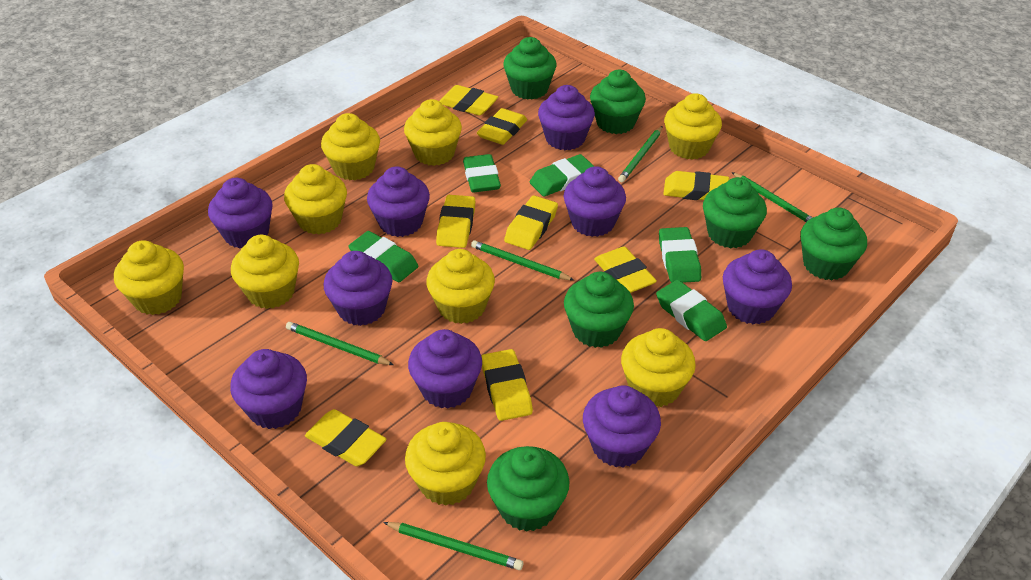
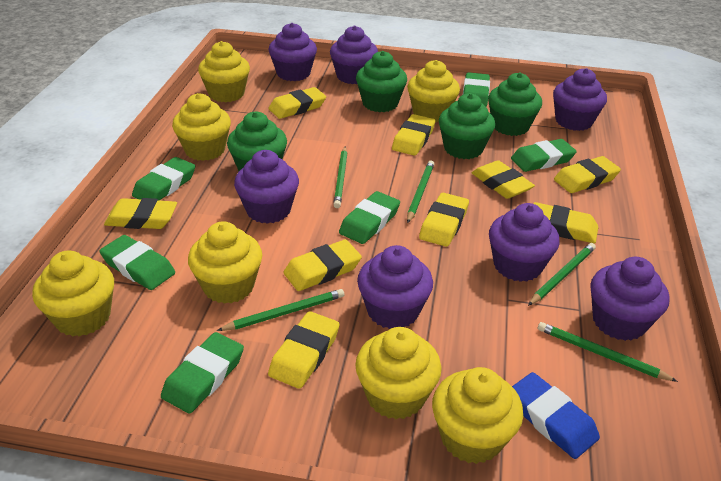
blue eraser: none = 0 -> [512,372,600,459] = 1
green cupcake: [487,446,570,532] [503,37,556,100] [564,272,634,348] [590,70,646,134] [703,177,767,248] [800,208,867,280] = 6 -> [227,112,287,171] [356,51,407,112] [439,93,495,159] [488,72,542,136] = 4
green eraser: [349,231,418,282] [463,154,501,192] [530,154,594,197] [656,280,727,341] [659,227,701,283] = 5 -> [99,235,175,290] [132,157,195,201] [161,332,244,414] [339,191,400,244] [463,72,490,106] [511,139,577,172] = 6
purple cupcake: [208,178,273,249] [230,349,307,429] [324,251,392,326] [367,167,430,237] [408,329,482,409] [538,85,595,150] [564,166,626,237] [583,385,661,467] [723,249,792,325] = 9 -> [234,150,299,224] [268,23,317,81] [330,26,378,84] [357,245,433,329] [489,203,560,282] [553,68,607,131] [590,257,670,341] = 7
yellow cupcake: [114,240,184,315] [231,235,299,309] [284,164,347,235] [321,113,380,180] [404,99,462,166] [405,422,486,506] [426,249,495,324] [621,328,696,407] [664,93,722,160] = 9 -> [32,250,114,337] [172,93,231,161] [188,221,262,304] [198,41,250,102] [355,327,442,419] [407,60,460,122] [432,367,523,464] = 7
yellow eraser: [305,409,387,466] [436,195,475,248] [439,85,498,116] [477,108,527,145] [481,349,533,421] [504,195,558,250] [594,247,657,293] [663,171,729,200] = 8 -> [104,198,177,229] [268,311,340,389] [269,87,326,119] [283,239,362,291] [392,114,435,156] [419,193,469,247] [472,160,535,199] [533,202,598,243] [554,156,621,193] = 9

